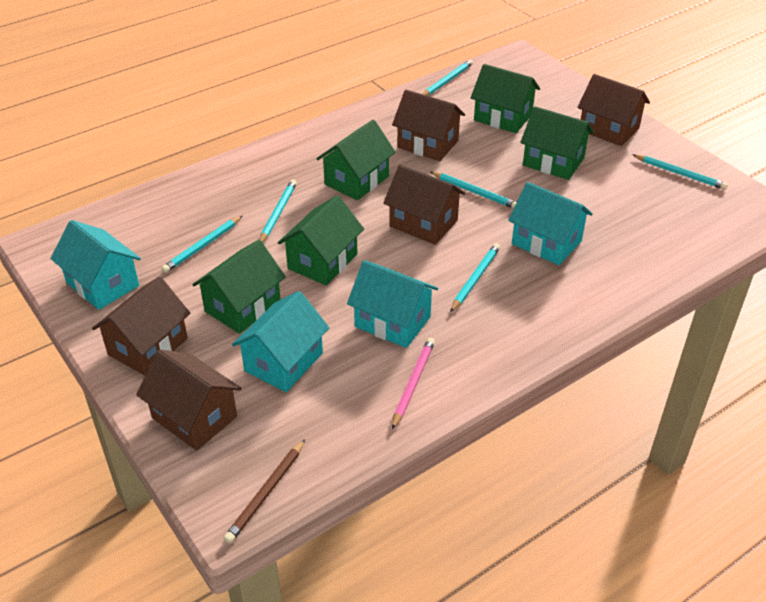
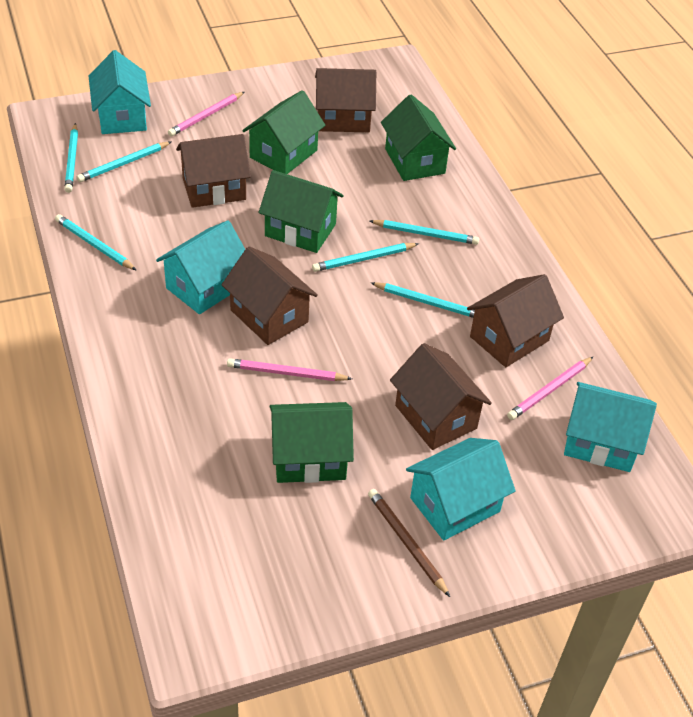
green house: [192,240,286,334] [278,195,364,286] [317,120,396,200] [471,64,540,133] [520,106,594,180] = 5 -> [242,90,325,174] [258,170,343,253] [270,402,354,483] [381,94,456,181] = 4
pink pencil: [392,338,435,430] = 1 -> [168,92,244,136] [227,358,352,381] [507,357,593,420] = 3

